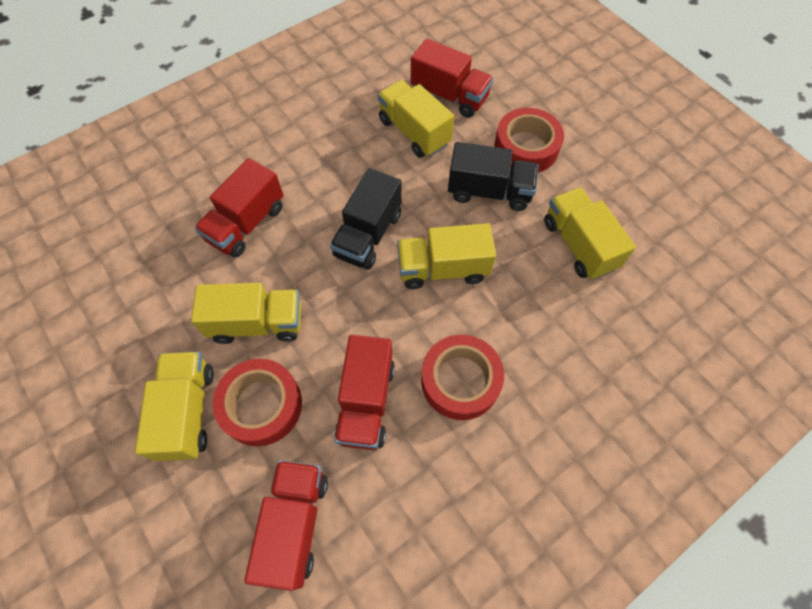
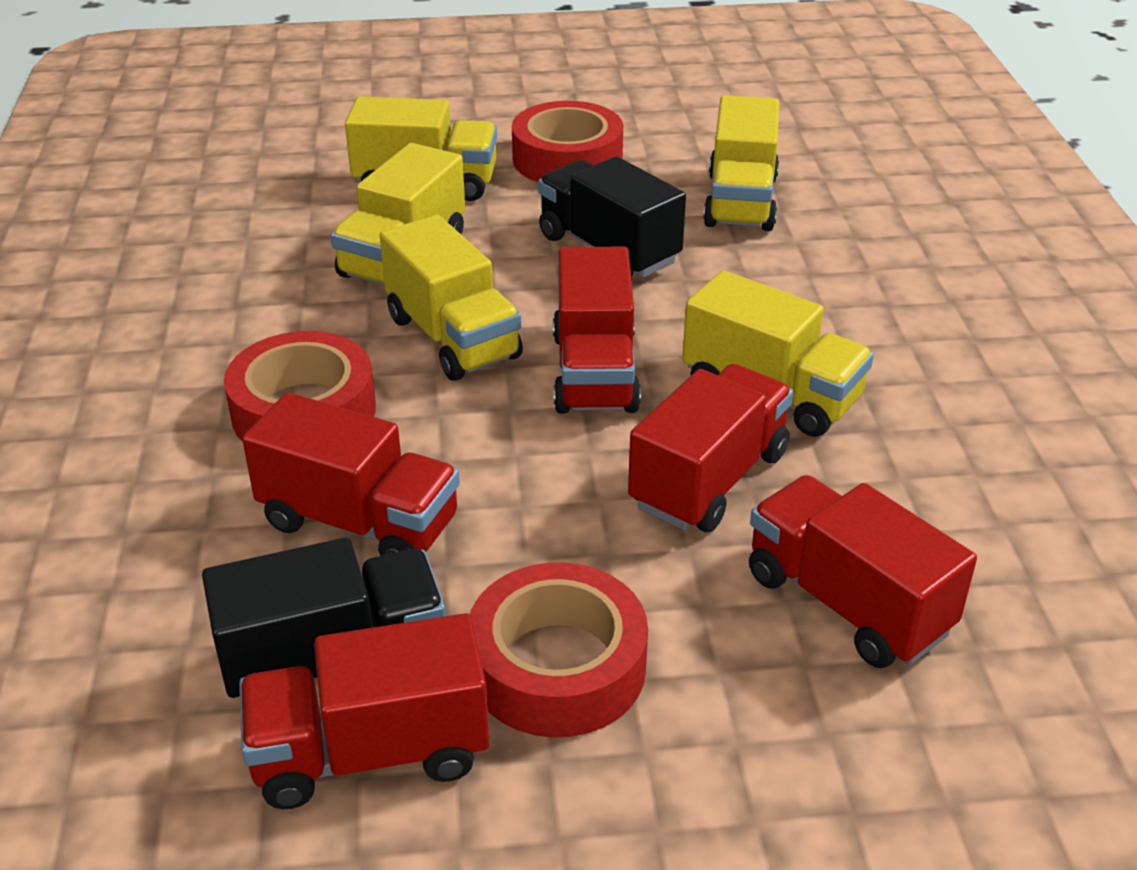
red truck: [195,158,283,258] [244,460,328,591] [334,335,395,450] [411,38,494,118] = 4 -> [239,613,490,809] [242,392,460,556] [553,247,641,414] [628,364,793,532] [749,475,977,668] = 5

